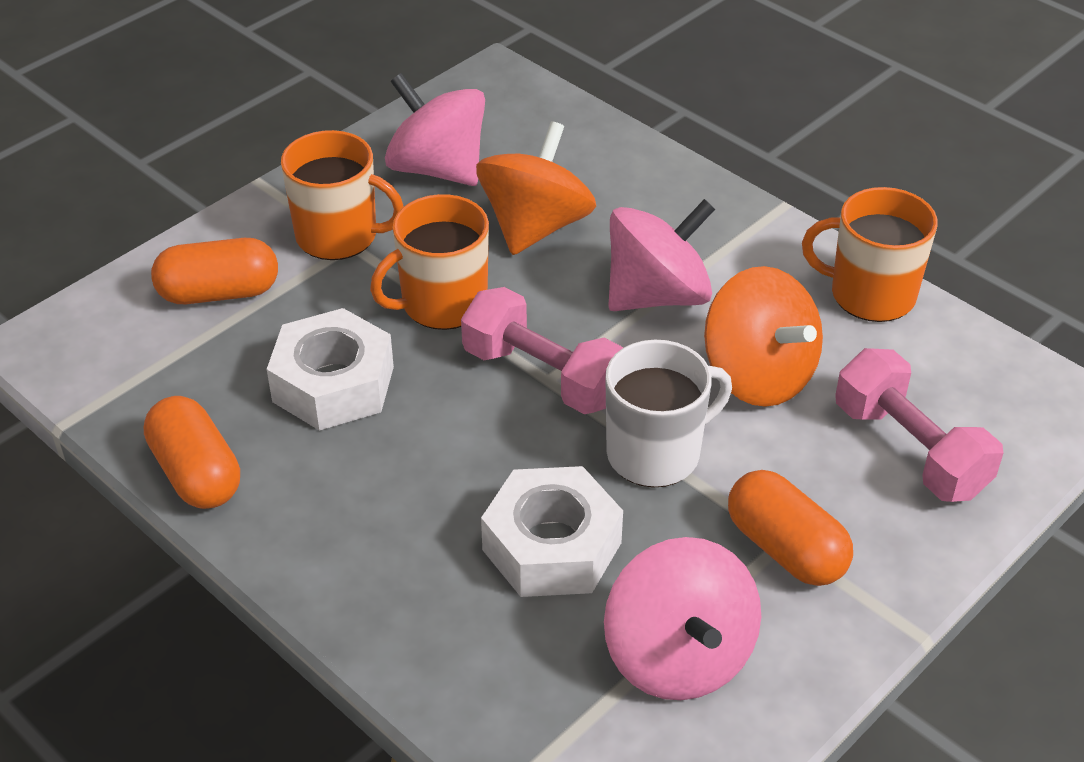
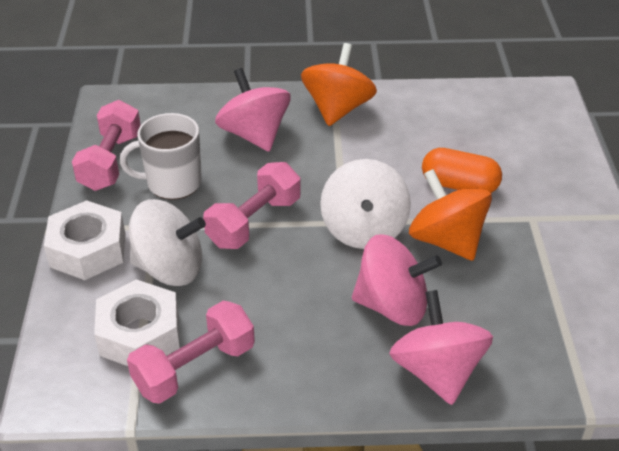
orange capsule: [144,396,240,509] [151,238,278,304] [728,470,853,586] = 3 -> [422,148,502,193] = 1
orange mug: [281,130,404,260] [370,194,489,330] [802,187,938,322] = 3 -> none = 0
pink dumbbell: [461,287,624,414] [835,348,1003,502] = 2 -> [72,100,141,191] [127,301,255,404] [203,162,301,249] = 3
white spinning top: none = 0 -> [129,199,206,286] [320,159,411,249] = 2

